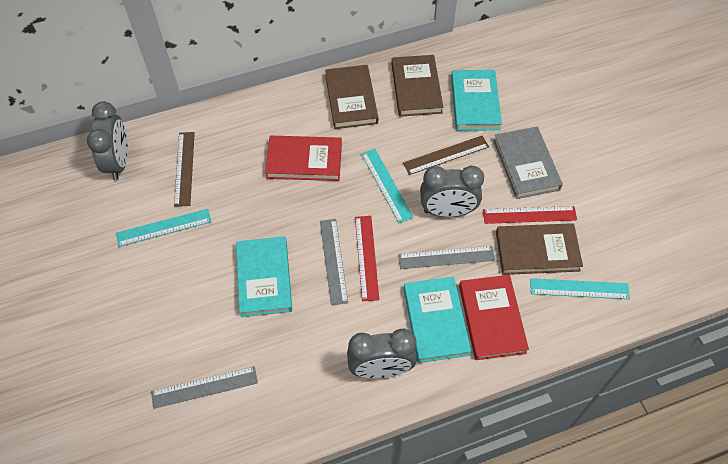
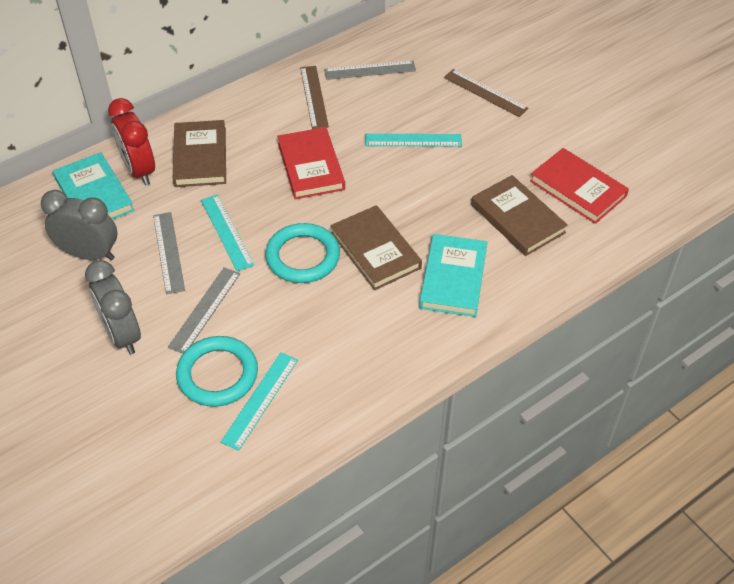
grey book: [493,127,563,199] = 1 -> none = 0
grey clock: [87,102,128,180] [347,329,417,379] [420,166,484,217] = 3 -> [41,190,117,260] [85,260,141,355] = 2
red clock: none = 0 -> [108,98,155,185] = 1
red ruler: [355,216,379,301] [483,206,577,224] = 2 -> none = 0
turquoise book: [236,236,292,317] [404,277,471,363] [451,70,502,131] = 3 -> [53,152,134,220] [419,234,487,317] = 2
turquoise ring: none = 0 -> [176,336,258,407] [265,223,340,283] = 2

